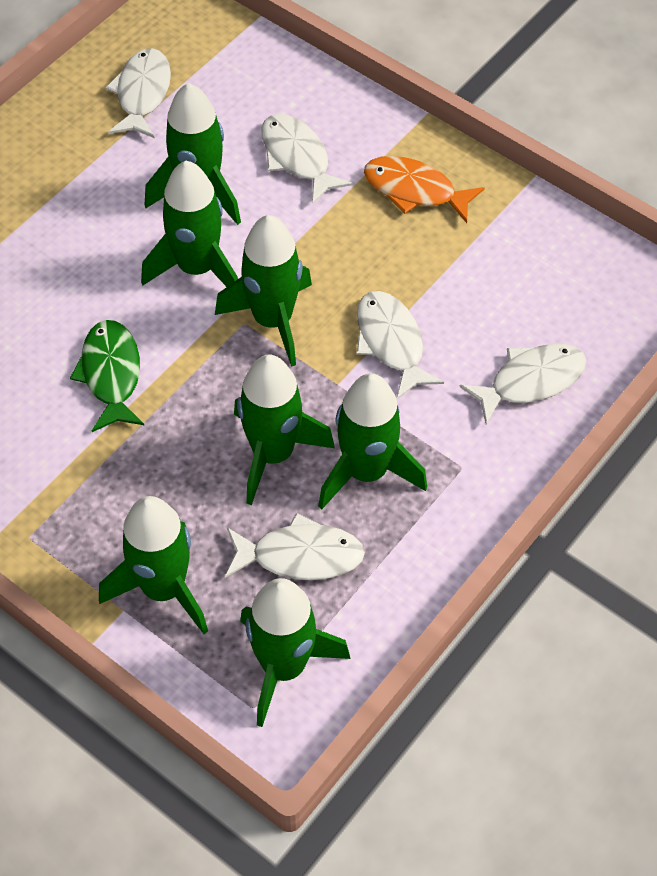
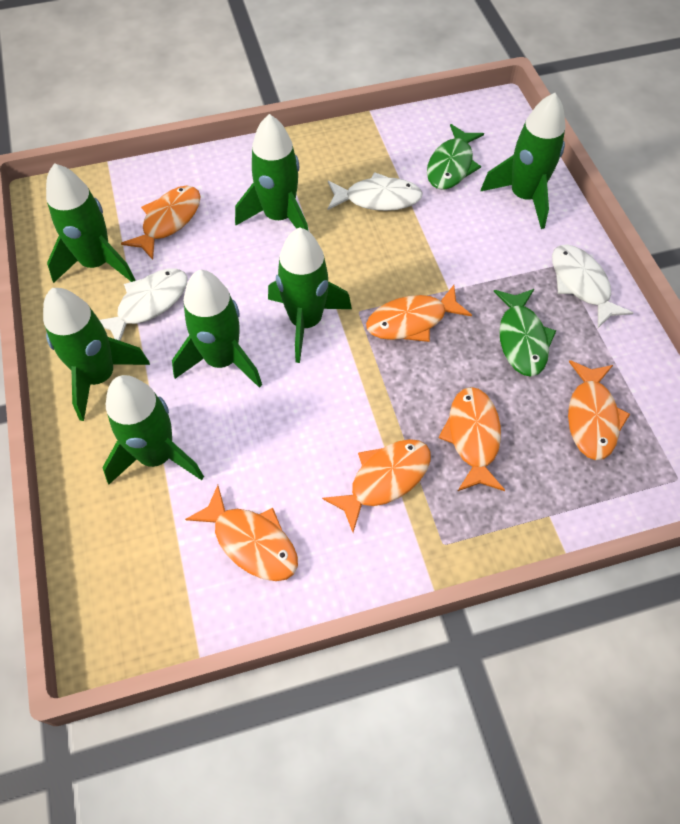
green fish: [70,320,144,432] = 1 -> [427,124,484,190] [493,289,556,377] = 2
orange fish: [364,156,485,223] = 1 -> [121,185,201,260] [185,485,298,581] [322,439,431,533] [366,285,472,342] [438,387,505,491] [568,360,630,460] = 6
white fish: [105,48,171,138] [225,513,365,580] [261,114,353,205] [356,291,444,399] [459,344,587,425] = 5 -> [100,269,187,341] [327,172,423,211] [552,244,633,328] = 3

